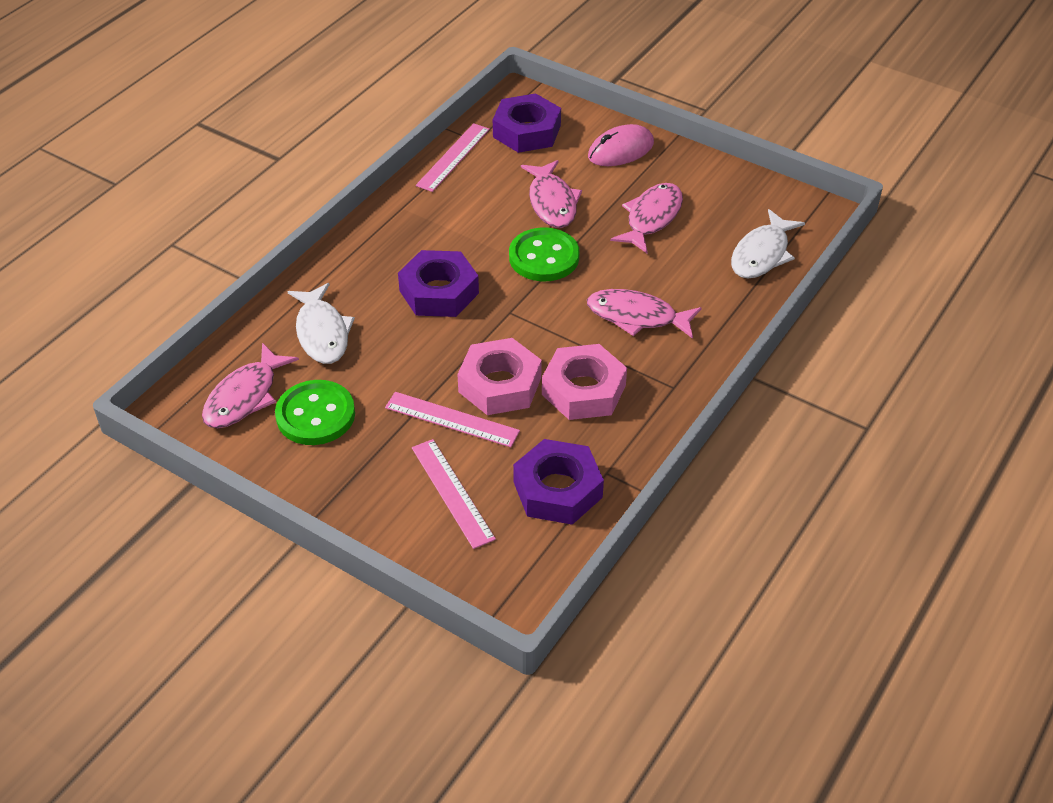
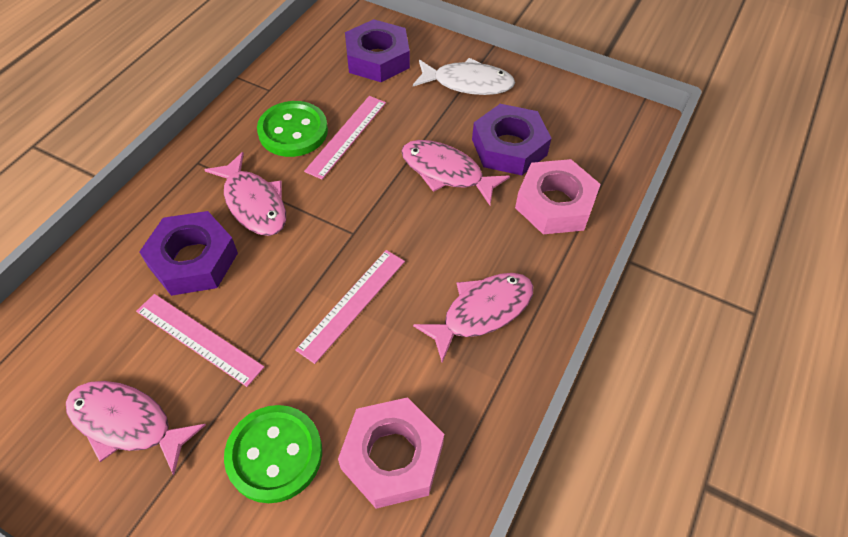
pink mouse: [588,124,654,166] = 1 -> none = 0
white fish: [287,283,355,364] [731,209,805,279] = 2 -> [413,58,515,95] = 1

